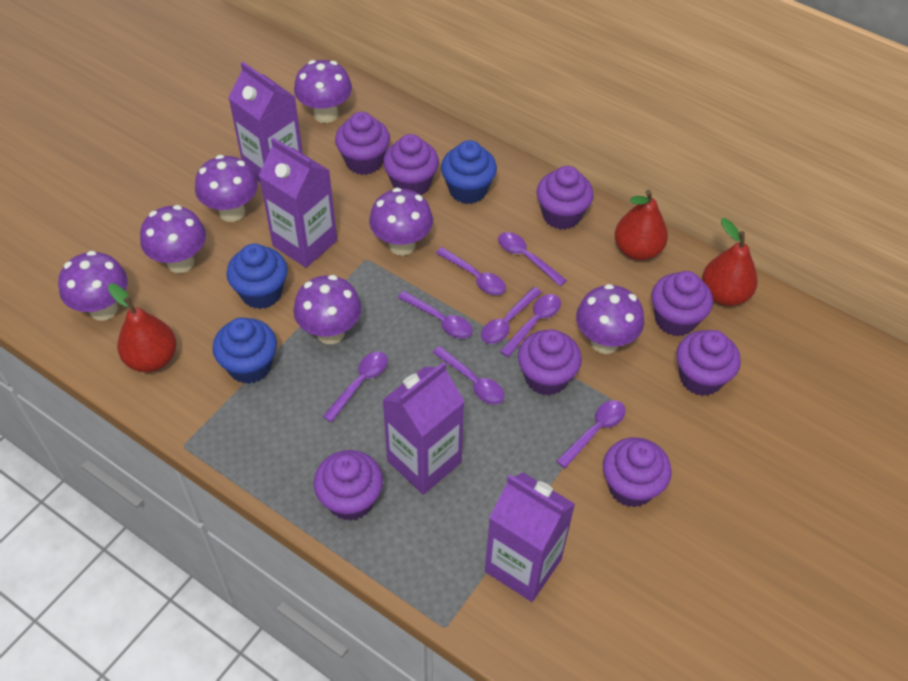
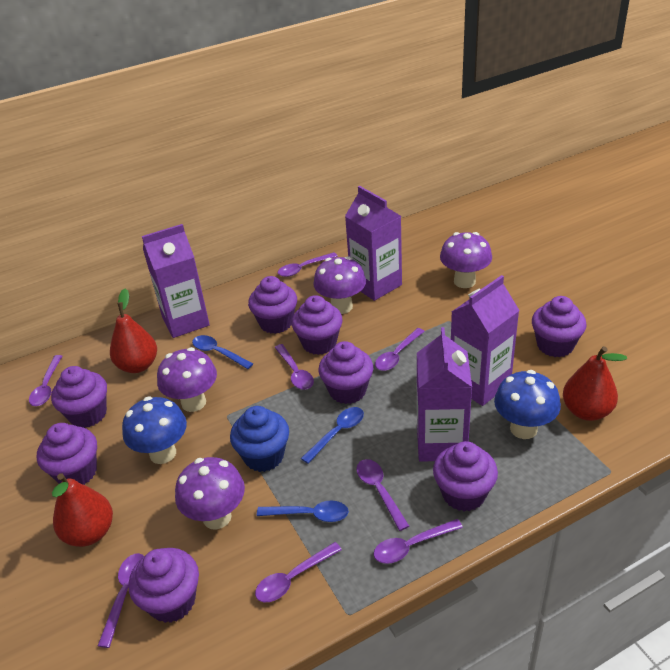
blue cupcake: [213,318,277,384] [226,244,288,309] [441,140,497,204] = 3 -> [230,406,289,472] = 1
blue mushroom: none = 0 -> [122,396,187,464] [494,370,561,439] = 2
blue spoon: none = 0 -> [192,335,253,369] [257,501,349,522] [301,407,364,464] = 3
purple mushroom: [58,251,128,321] [140,205,206,273] [195,155,258,222] [293,275,362,344] [294,60,352,123] [369,188,433,256] [576,284,644,354] = 7 -> [157,347,217,412] [175,457,245,529] [313,256,366,314] [440,232,492,288] = 4

